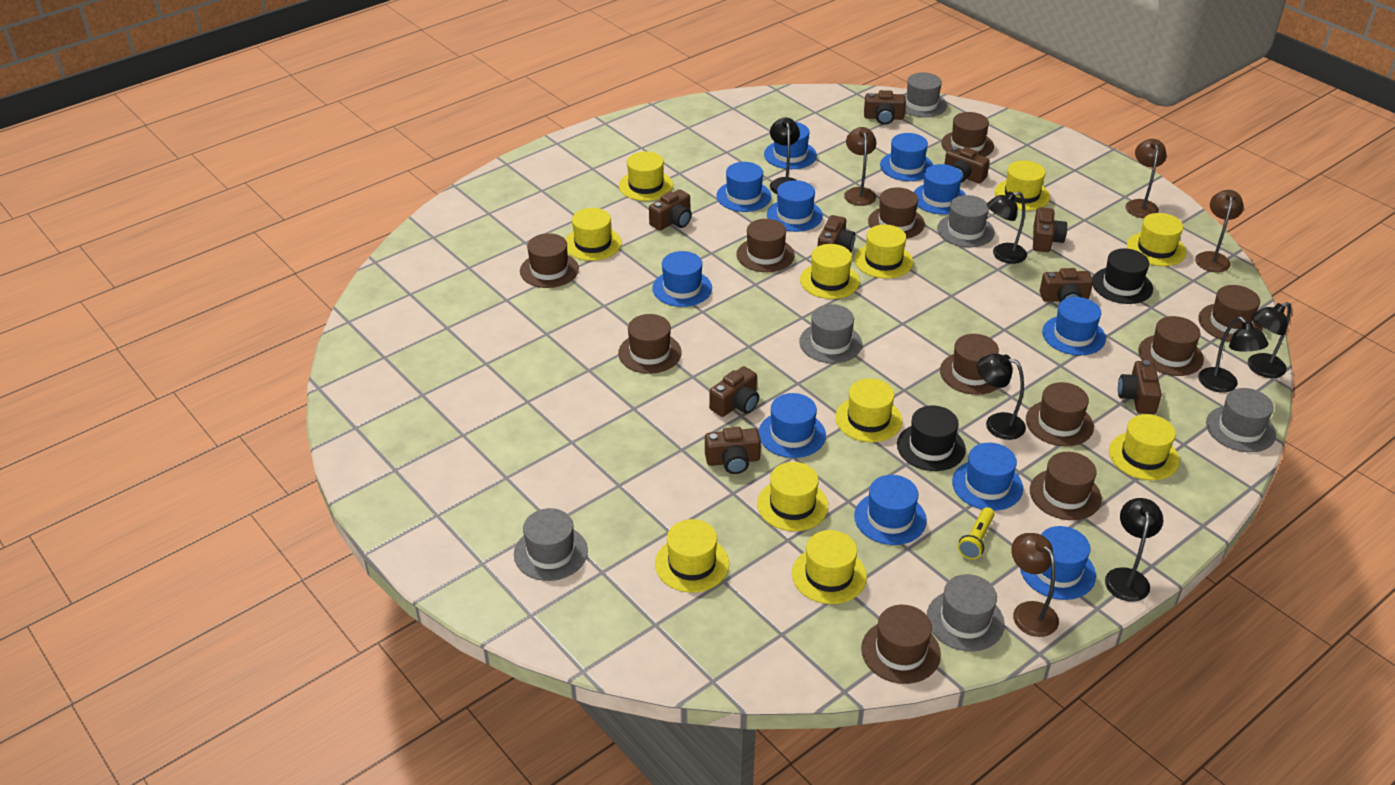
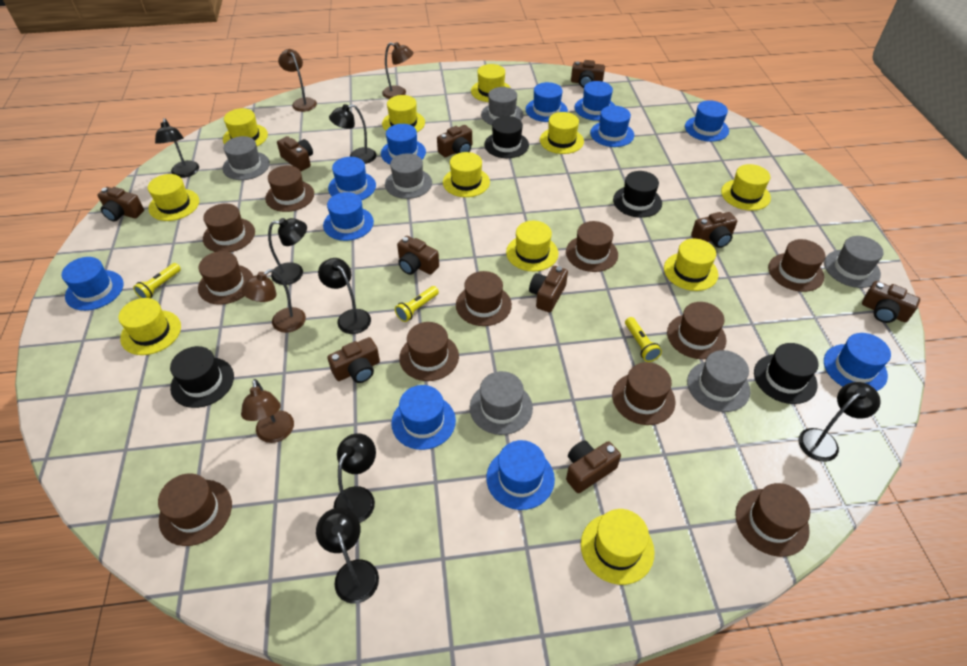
black hat: [897,405,966,471] [1092,248,1153,304] = 2 -> [170,346,234,408] [484,116,529,158] [613,171,662,218] [754,343,818,404] = 4
black lamp: [770,118,800,194] [977,354,1026,440] [987,191,1027,264] [1105,498,1163,602] [1198,317,1268,393] [1248,302,1291,378] = 6 -> [155,118,199,178] [268,218,307,285] [316,508,379,604] [318,258,371,334] [329,104,376,164] [334,433,376,523] [799,382,881,462] = 7
brown camera: [649,189,692,230] [705,427,761,474] [709,366,759,417] [817,215,855,252] [864,90,906,125] [944,146,990,184] [1033,207,1067,252] [1040,268,1093,302] [1118,360,1162,414] = 9 -> [98,187,144,221] [277,136,313,171] [327,337,380,383] [397,236,439,275] [437,125,472,157] [529,266,568,312] [566,440,621,493] [571,60,605,88] [691,212,737,248] [862,281,920,323] = 10
yellow flashlight: [958,507,995,559] = 1 -> [133,263,181,298] [395,286,439,322] [625,317,662,362] = 3

